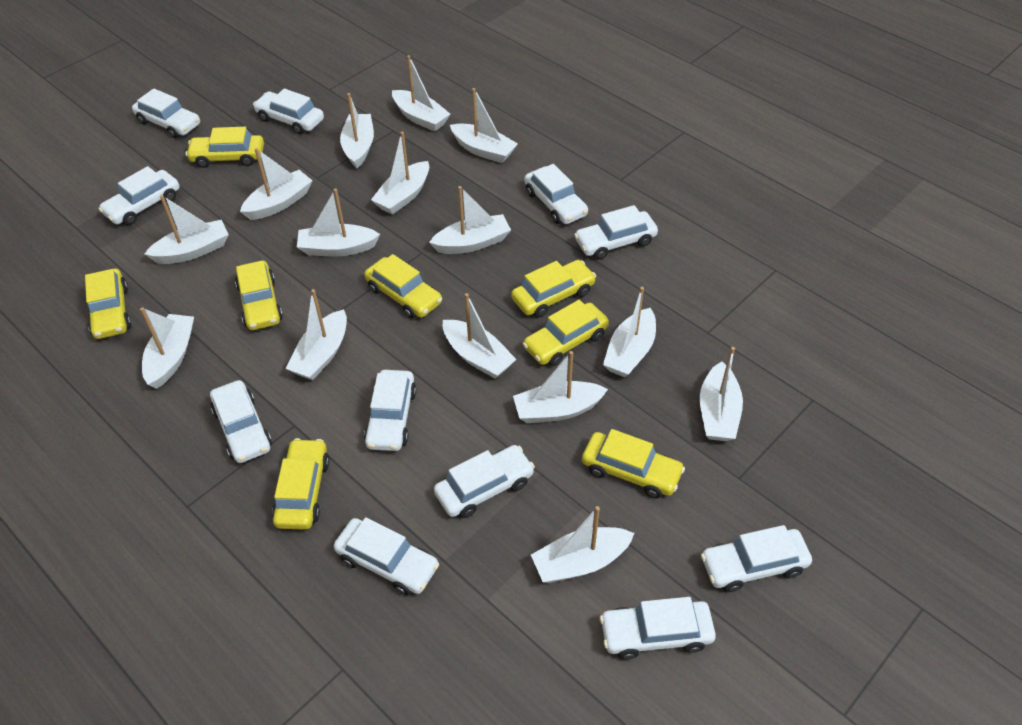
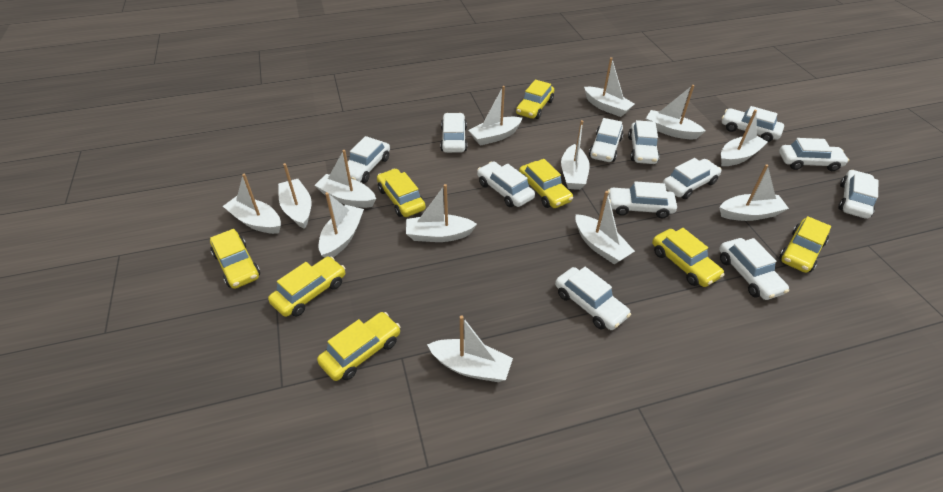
white boat: [140,307,194,389] [144,195,229,264] [240,148,313,220] [286,289,347,380] [297,189,380,256] [340,93,374,169] [371,132,429,215] [392,55,450,131] [429,186,511,254] [443,293,517,379] [450,88,518,163] [513,351,608,423] [531,506,635,583] [603,287,656,378] [700,347,743,441] = 15 -> [223,174,281,234] [278,163,312,229] [314,150,376,208] [319,192,364,258] [406,184,477,242] [427,315,513,382] [468,86,522,146] [561,120,590,190] [575,191,635,264] [584,57,635,117] [646,85,706,139] [719,164,789,221] [721,110,768,166] = 13
white car: [98,166,180,225] [132,88,200,138] [210,380,272,463] [253,88,324,134] [334,517,439,595] [364,370,417,451] [434,445,535,518] [524,164,588,224] [574,205,658,260] [600,597,716,660] [701,525,812,592] = 11 -> [348,136,390,183] [440,113,467,153] [477,162,535,207] [555,267,631,330] [589,118,623,162] [608,181,677,219] [628,120,660,164] [663,158,722,199] [719,238,789,300] [722,106,784,142] [779,138,849,171] [838,170,878,219] = 12

